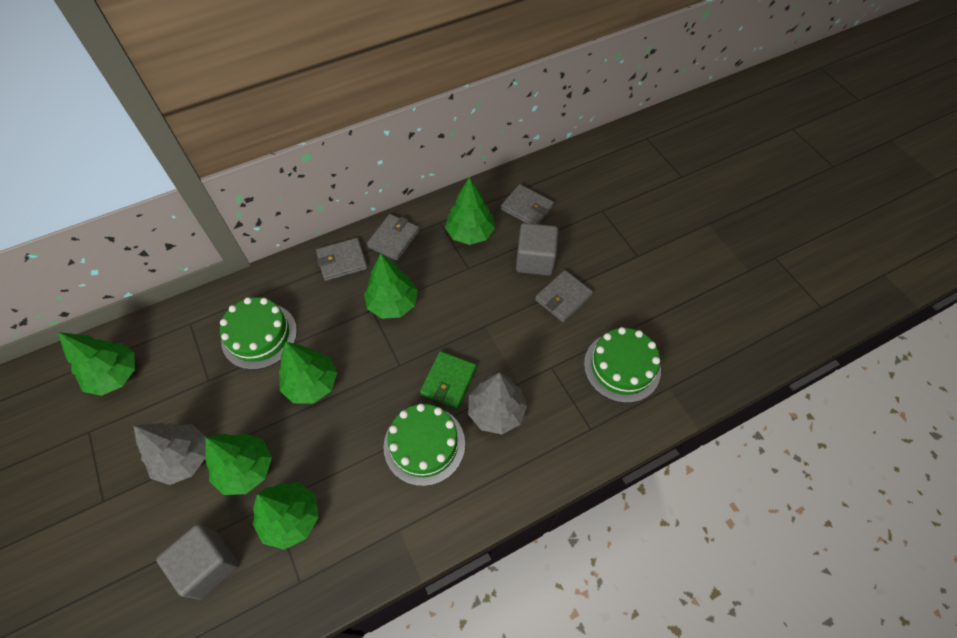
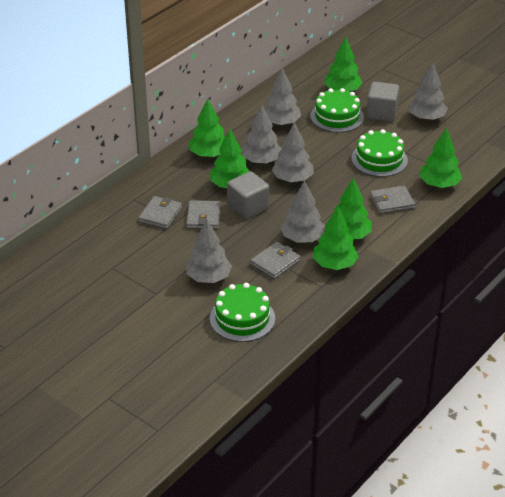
green wallet: [420,351,477,409] = 1 -> none = 0
grey tree: [133,423,206,485] [468,373,527,434] = 2 -> [186,220,232,283] [242,105,282,164] [264,67,301,126] [272,122,314,182] [280,180,325,243] [408,63,448,121] = 6

